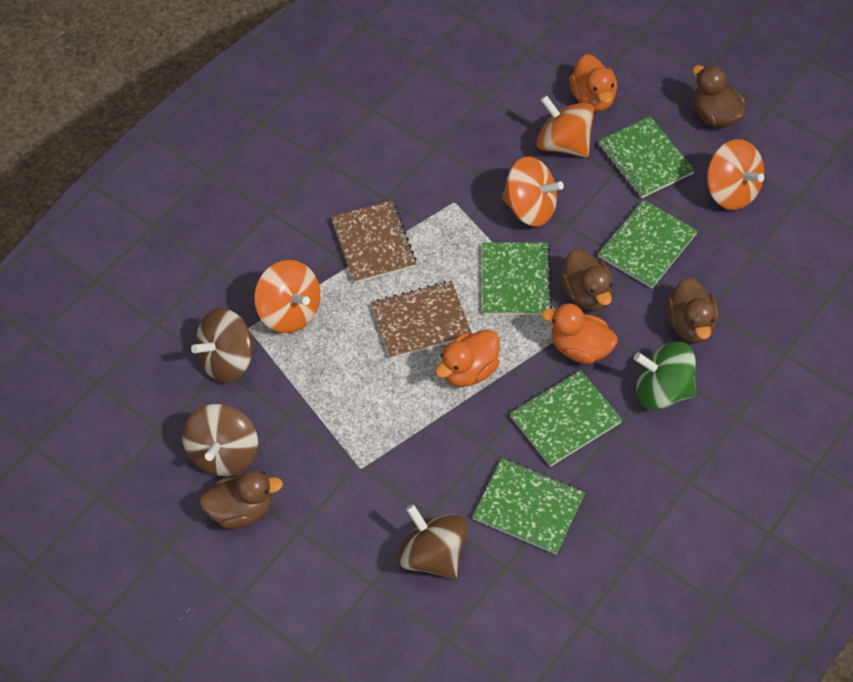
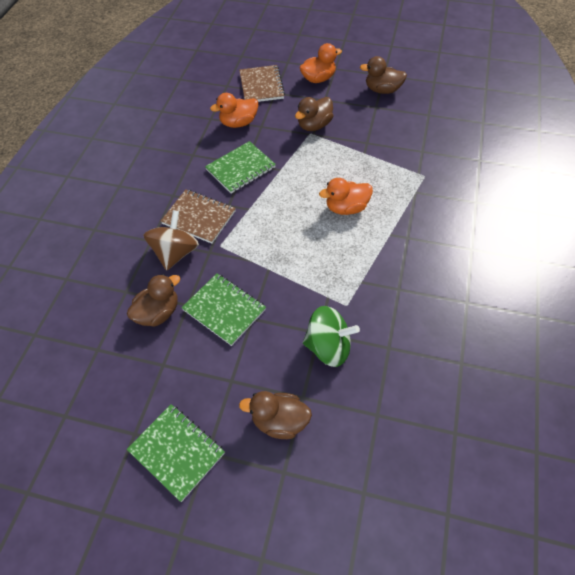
brown spinning top: [182,404,258,476] [191,308,255,383] [397,504,468,579] = 3 -> [143,210,199,271] = 1
green notebook: [472,458,585,555] [482,242,552,315] [510,370,622,467] [598,116,695,198] [598,200,698,288] = 5 -> [127,404,225,502] [181,273,266,346] [205,141,276,194] = 3
orange spinning top: [254,260,320,333] [502,157,564,227] [536,95,594,157] [707,139,764,210] = 4 -> none = 0

